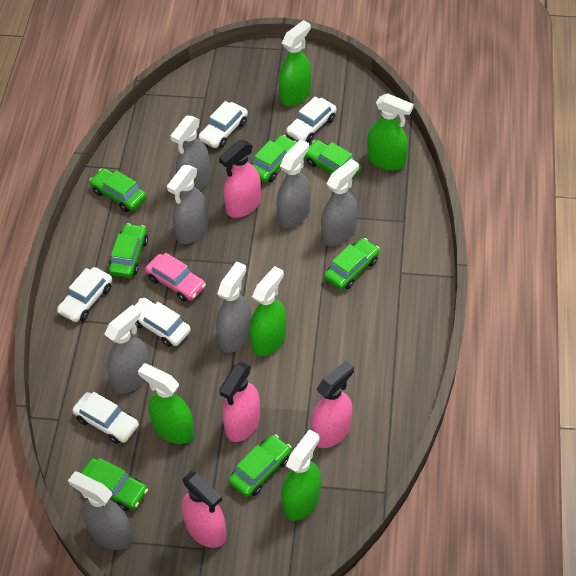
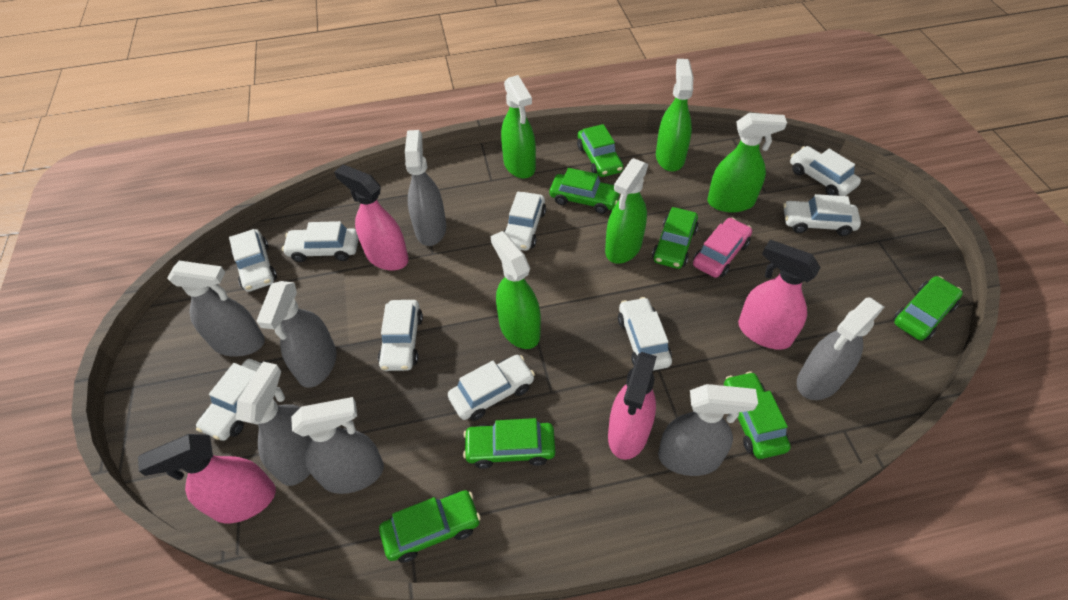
white car: [57,267,112,322] [72,392,139,444] [135,298,191,347] [199,101,248,148] [286,97,337,143] = 5 -> [196,359,262,441] [229,229,277,292] [282,221,359,262] [378,300,423,371] [448,355,535,421] [503,192,546,251] [618,297,672,371] [783,194,861,236] [790,146,861,196] = 9

